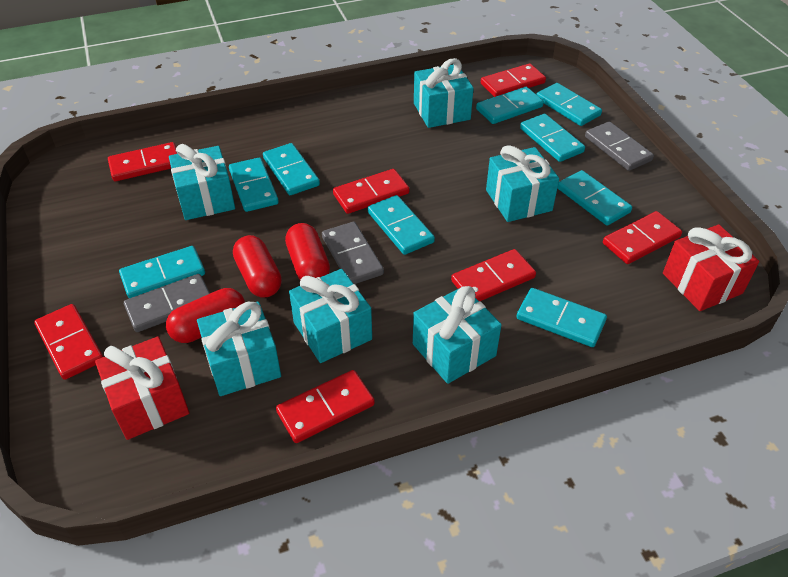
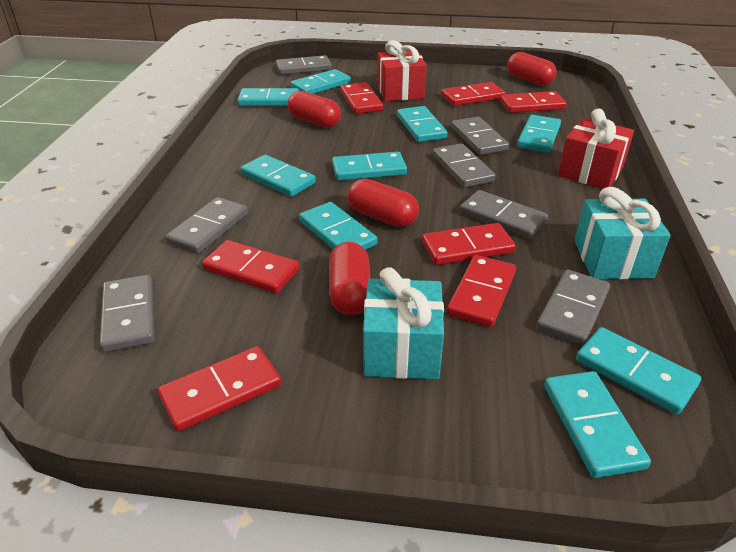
grey domino: [124,274,210,332] [322,222,384,284] [585,121,654,171] = 3 -> [100,275,154,352] [165,197,248,254] [276,55,332,75] [433,143,496,188] [451,117,509,155] [460,190,548,239] [536,269,610,346] = 7
red capsule: [166,288,245,343] [233,235,282,297] [285,223,330,280] = 3 -> [287,91,341,128] [329,242,371,315] [347,179,419,227] [507,52,557,86] = 4
turquoise gift: [169,144,235,220] [197,302,281,396] [289,269,372,363] [413,286,502,384] [414,58,474,128] [486,145,559,222] = 6 -> [363,268,444,379] [574,187,671,279] = 2

